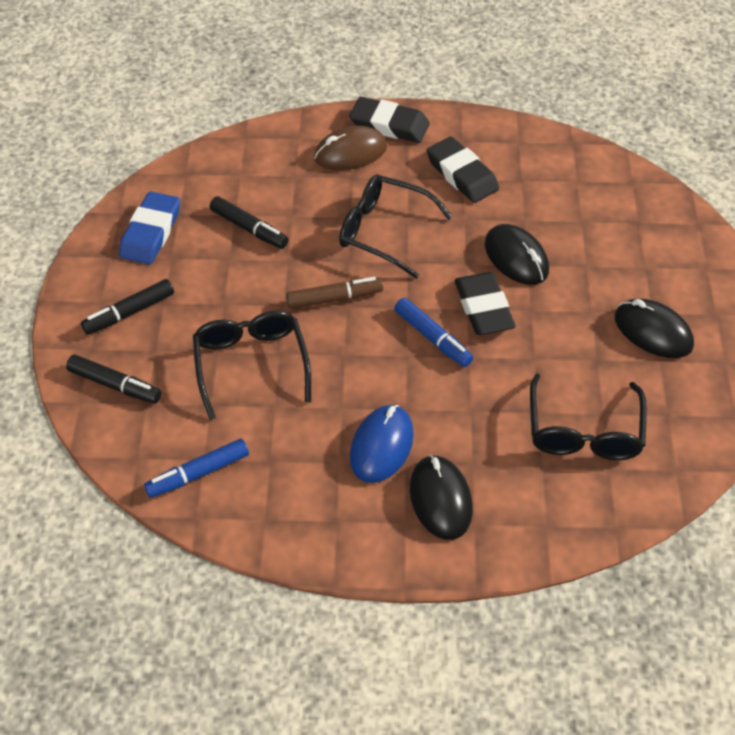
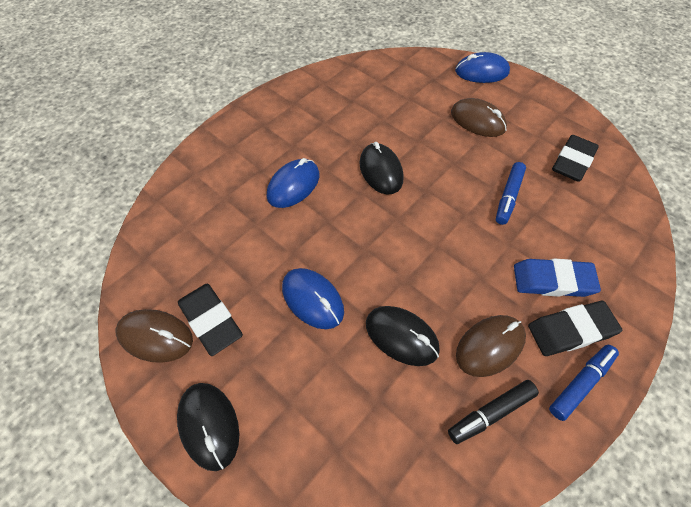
black glasses: [193,311,311,420] [339,175,453,279] [530,373,647,460] = 3 -> none = 0
black marker: [66,355,161,404] [81,279,174,335] [210,196,289,249] = 3 -> [448,380,539,444] = 1
blue mouse: [350,405,414,483] = 1 -> [267,158,319,208] [282,268,344,329] [455,52,510,83] = 3
brown marker: [286,277,383,309] = 1 -> none = 0
brown mouse: [314,126,387,170] = 1 -> [116,309,193,363] [451,98,507,137] [456,315,526,377] = 3

